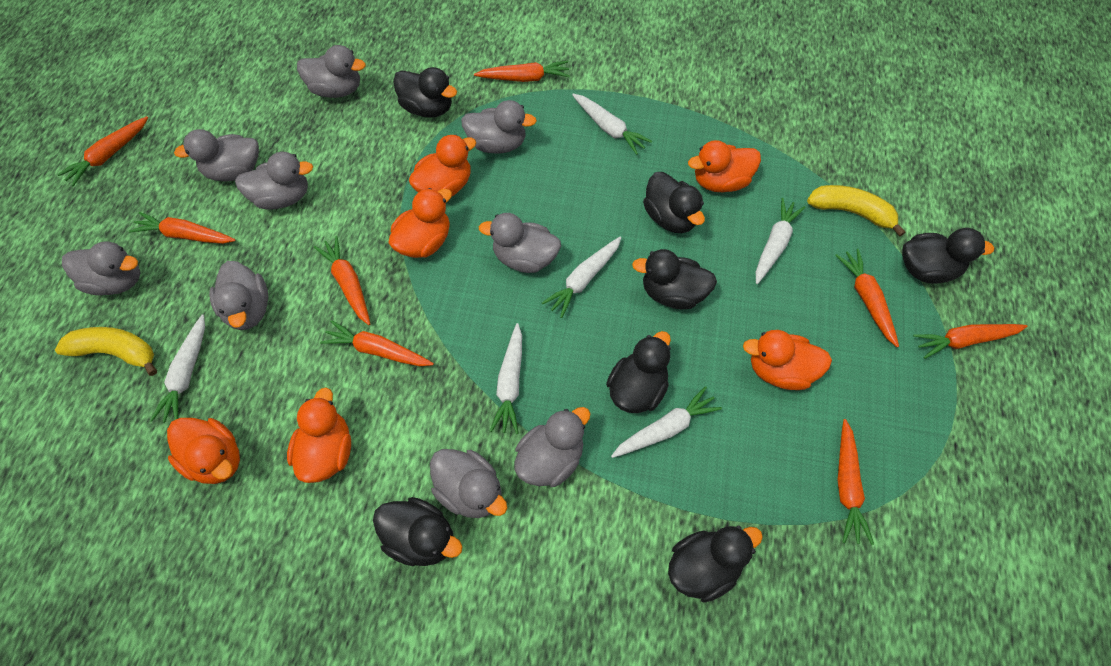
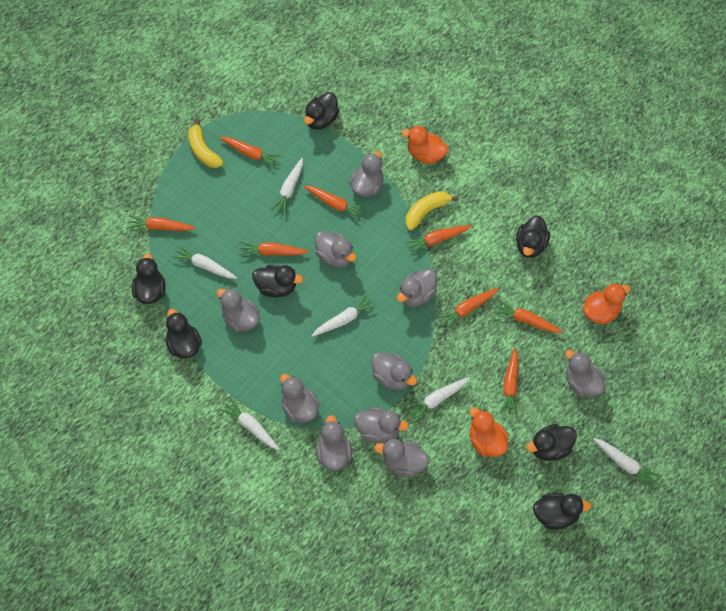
grey duck: [62,242,140,296] [174,129,259,182] [209,261,268,330] [235,152,313,210] [297,45,366,98] [430,449,507,518] [461,100,537,154] [479,213,561,273] [514,407,591,487] = 9 -> [217,288,260,332] [280,374,320,423] [315,231,356,268] [316,415,352,471] [349,151,384,197] [354,408,409,443] [372,352,417,390] [374,439,430,477] [397,269,437,307] [565,350,605,397] = 10
orange duck: [167,418,240,484] [287,387,351,483] [388,188,452,258] [409,134,476,196] [688,140,761,192] [743,330,832,390] = 6 -> [401,126,448,164] [469,407,509,457] [583,283,630,325] = 3

